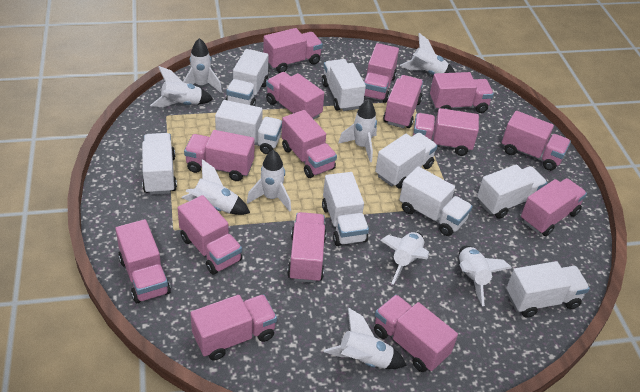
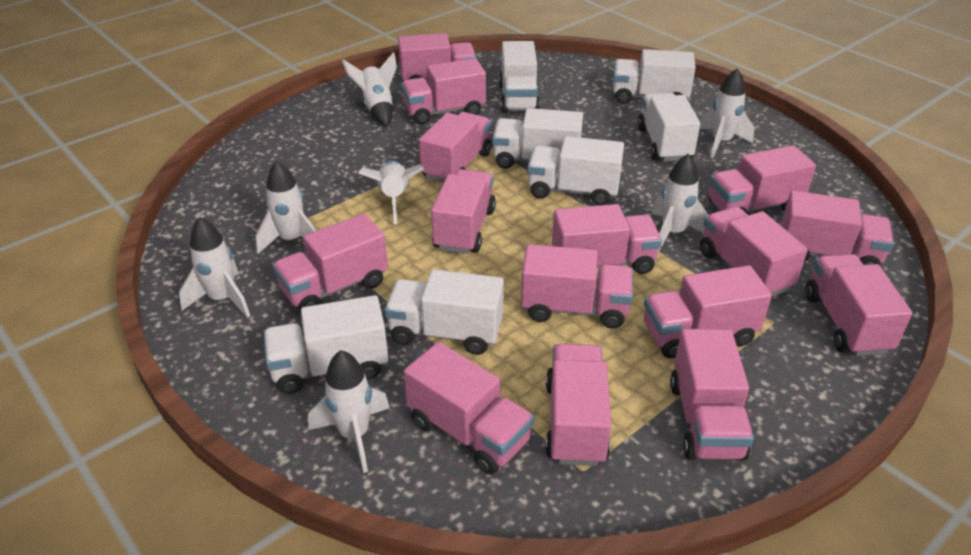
white rocket: [150,66,213,107] [182,159,250,215] [183,38,222,93] [247,150,291,212] [324,308,407,369] [338,99,377,162] [381,232,429,285] [400,33,455,75] [459,246,512,306] = 9 -> [179,217,250,318] [255,160,317,254] [308,350,390,473] [342,52,397,126] [358,161,424,224] [652,154,708,252] [700,68,754,158] = 7
white truck: [142,133,177,195] [215,100,282,154] [226,49,269,106] [322,59,366,111] [322,172,369,246] [375,133,438,189] [399,166,473,236] [477,164,548,219] [506,261,590,318] = 9 -> [264,295,388,394] [385,269,504,355] [492,108,583,169] [499,41,540,113] [527,136,624,205] [613,49,696,104] [637,93,700,162] = 7

